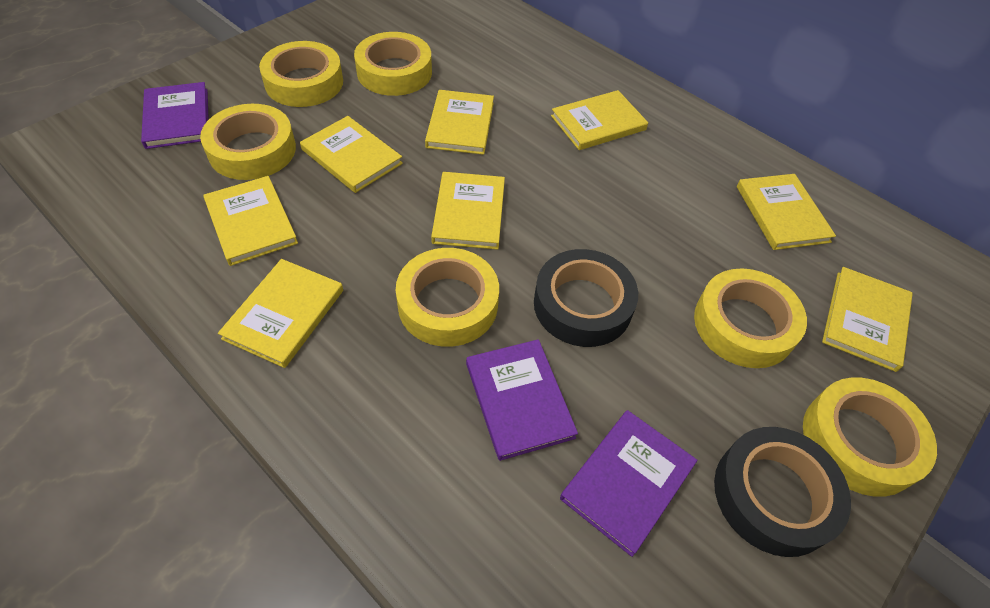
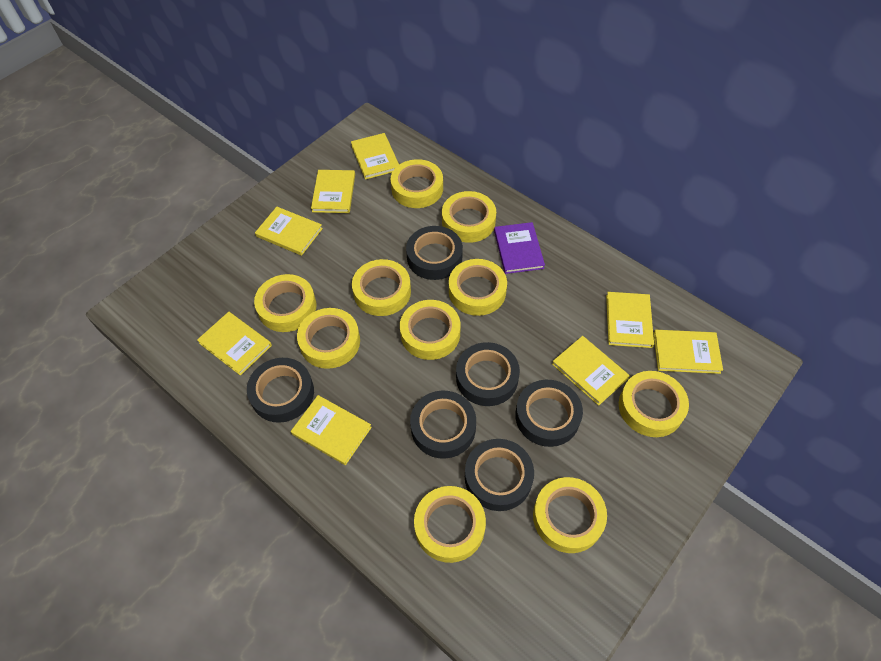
black tape: [534,249,638,347] [714,427,851,557] = 2 -> [247,358,314,423] [406,226,463,280] [410,391,476,459] [456,342,520,406] [465,439,534,511] [515,380,583,447] = 6
purple book: [141,82,209,149] [466,339,578,461] [560,410,697,557] = 3 -> [494,222,545,274] = 1
yellow tape: [200,104,296,180] [259,41,343,107] [354,32,432,96] [396,248,499,347] [694,268,807,368] [803,377,937,497] = 6 -> [254,274,317,332] [297,308,360,369] [352,259,411,316] [391,159,443,208] [400,300,460,360] [414,486,486,563] [442,191,496,243] [449,259,507,316] [533,477,607,553] [619,371,689,437] = 10

